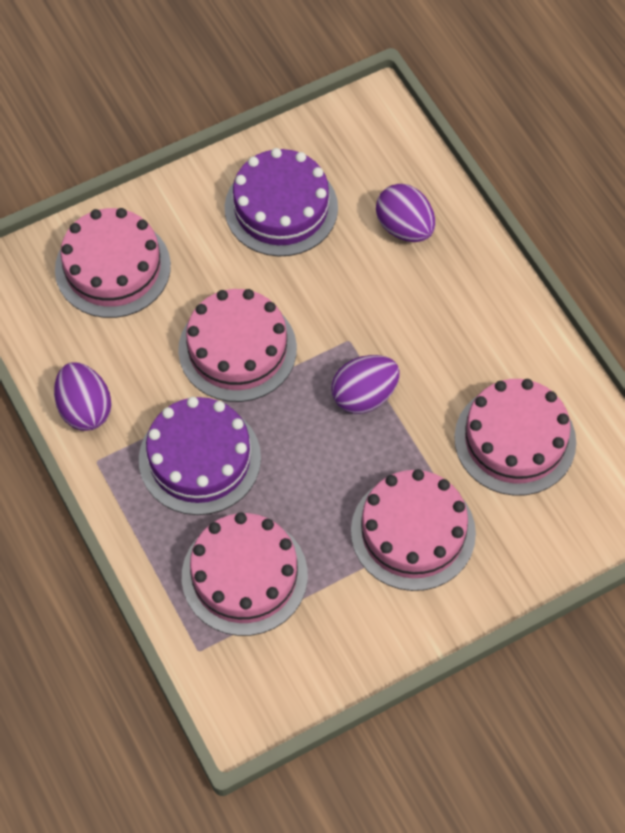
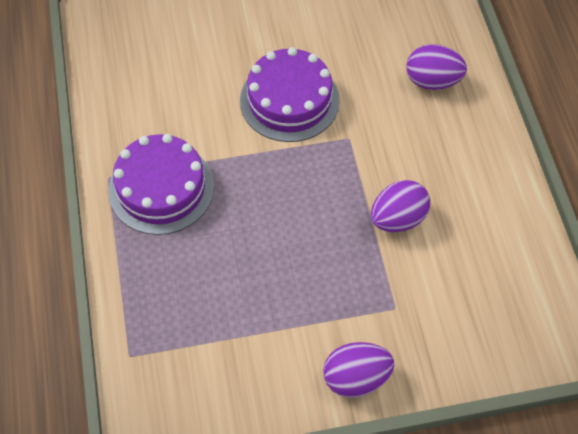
pink cake: [55,208,171,318] [178,289,297,402] [182,512,308,636] [351,469,476,591] [454,379,576,496] = 5 -> none = 0

